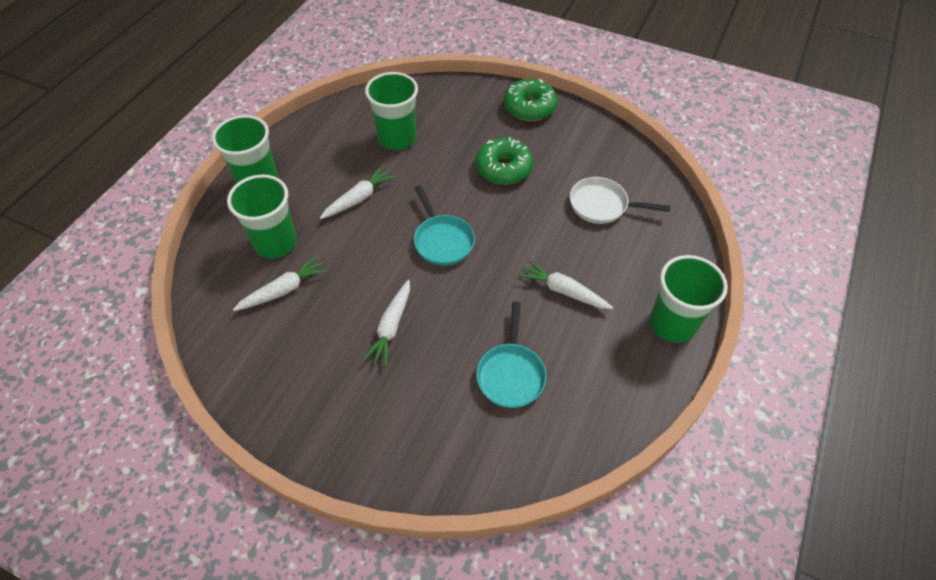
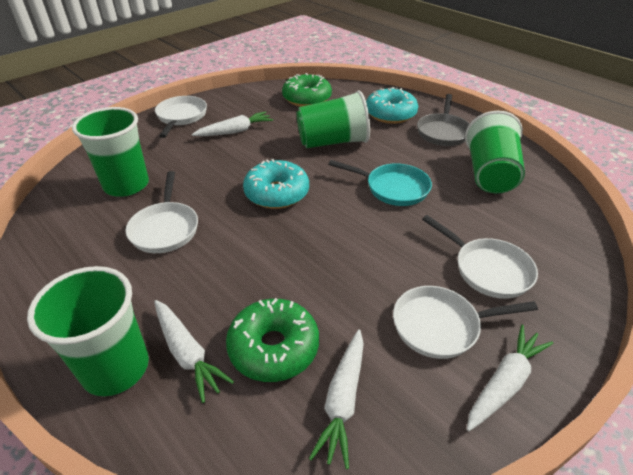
grey pan: none = 0 -> [417,94,469,146] = 1
turquoise donut: none = 0 -> [243,159,309,209] [366,87,418,124] = 2
turquoise pan: [414,185,475,266] [476,302,547,408] = 2 -> [328,160,432,206] = 1
white pan: [570,177,670,224] = 1 -> [125,171,198,253] [155,96,207,138] [393,286,538,359] [422,215,538,299] = 4

